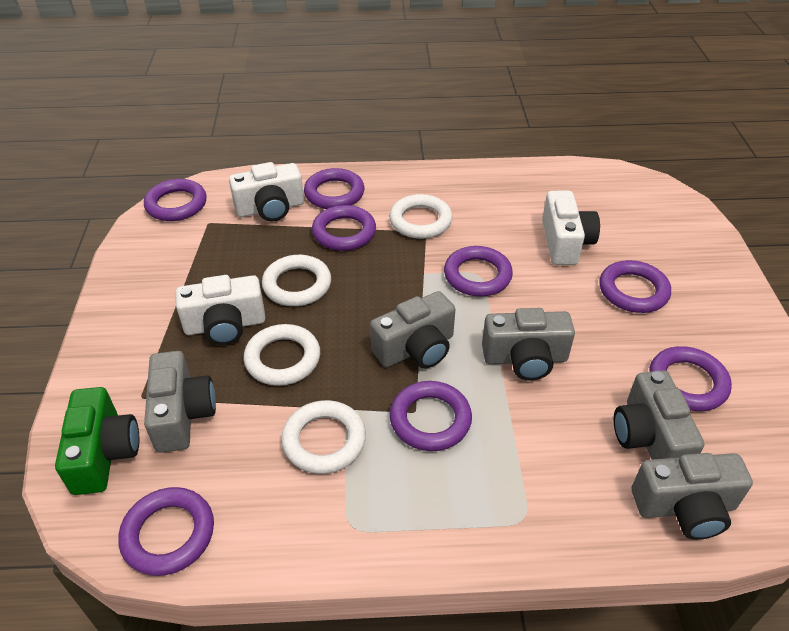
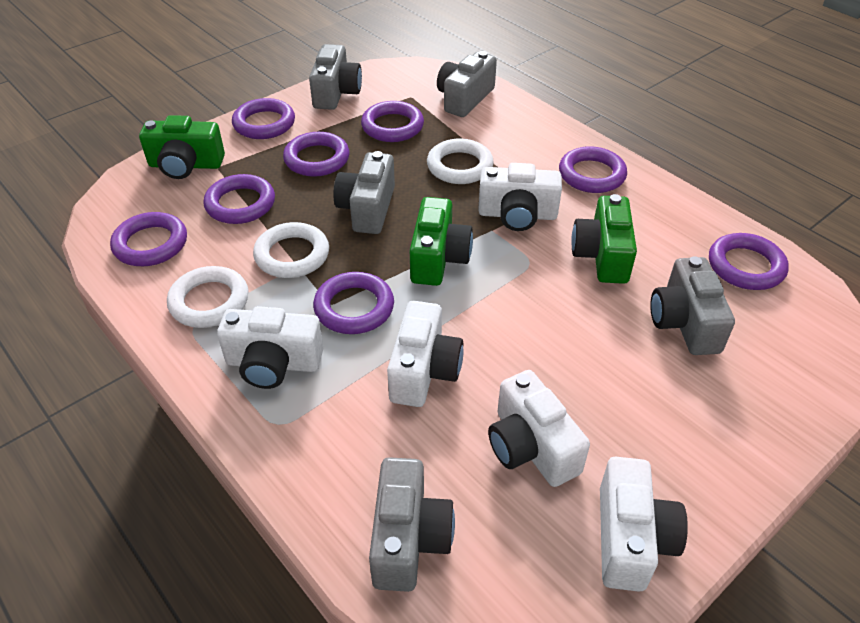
green camera: [55,387,139,495] = 1 -> [139,115,225,179] [410,197,473,286] [571,194,637,284] = 3
white camera: [176,275,265,345] [229,162,304,221] [542,191,600,265] = 3 -> [217,306,323,389] [387,301,463,407] [478,163,562,231] [488,370,590,487] [600,457,688,592] = 5
white ring: [244,324,320,386] [262,255,331,306] [281,400,366,474] [389,194,453,239] = 4 -> [167,266,248,328] [253,222,329,278] [427,139,494,184] = 3

